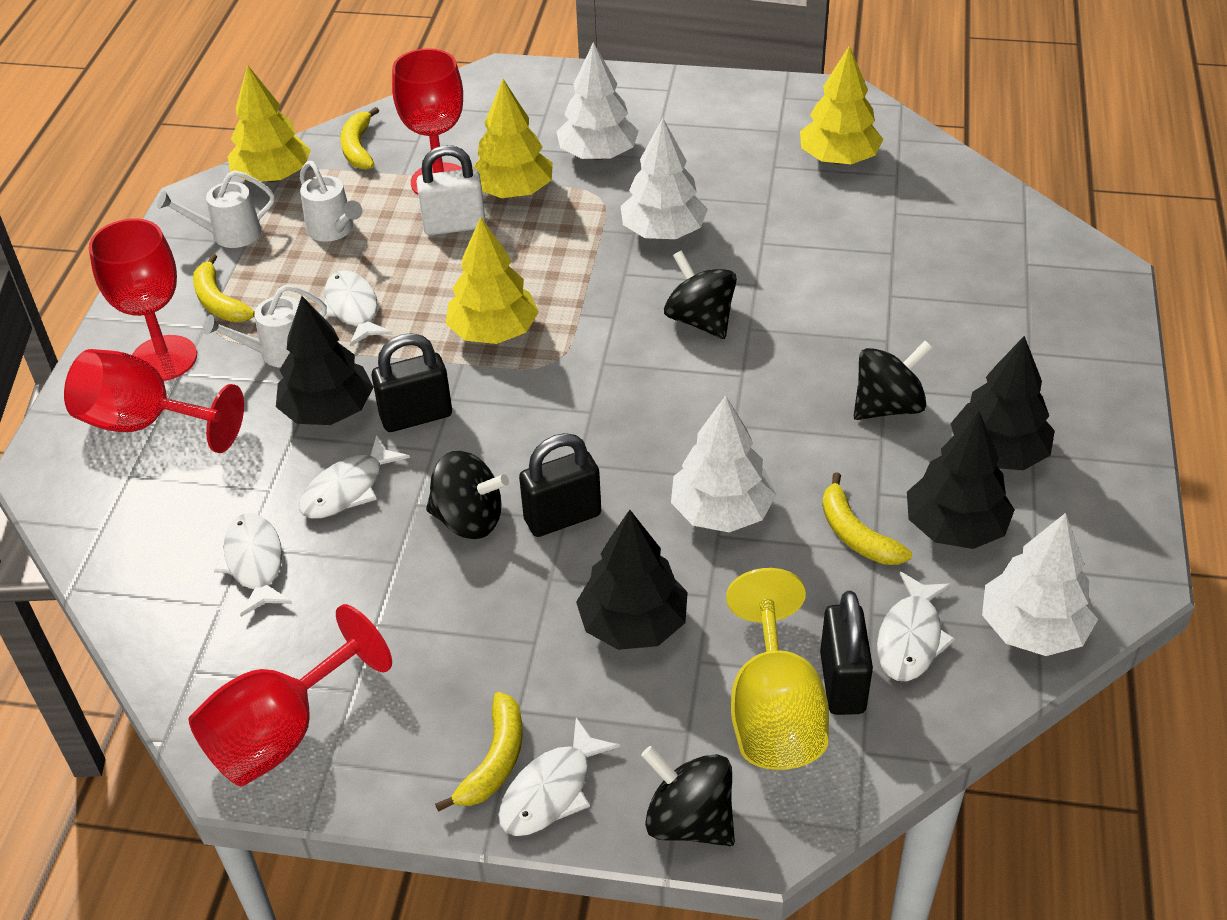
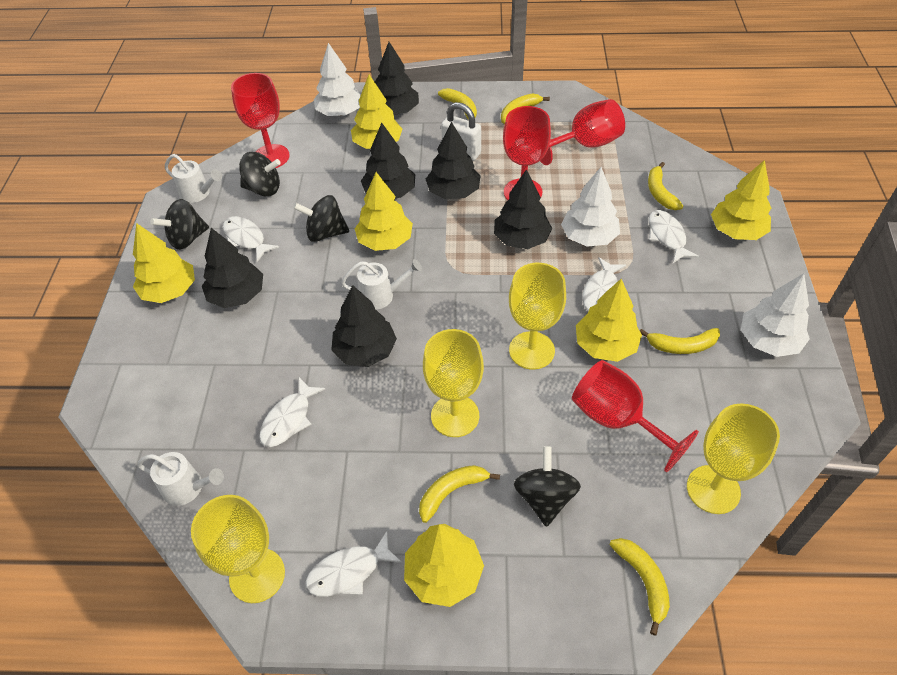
black padlock: [372,333,452,432] [519,433,601,537] [820,591,873,715] = 3 -> none = 0
black tree: [276,296,374,425] [576,510,688,650] [907,411,1015,549] [951,336,1055,470] = 4 -> [202,228,263,308] [331,285,397,367] [361,123,415,198] [375,42,419,115] [426,122,481,199] [494,169,553,249] = 6
white tree: [557,42,639,160] [620,118,708,239] [671,395,776,533] [982,513,1098,656] = 4 -> [314,43,361,116] [561,167,620,247] [741,274,810,357] = 3
yellow banana: [193,254,255,322] [340,107,379,170] [435,692,523,812] [822,472,912,565] = 4 -> [419,465,500,523] [438,88,477,121] [501,93,550,124] [610,538,670,636] [640,328,720,354] [648,162,683,210] = 6
yellow goblet: [726,568,829,770] = 1 -> [191,495,285,603] [423,329,484,437] [509,263,566,370] [687,403,780,514] = 4
yellow tree: [228,65,311,182] [446,217,539,344] [473,79,553,198] [800,45,883,165] = 4 -> [133,223,195,303] [351,75,402,149] [355,172,413,251] [404,524,484,607] [576,279,642,362] [711,160,771,240] = 6

